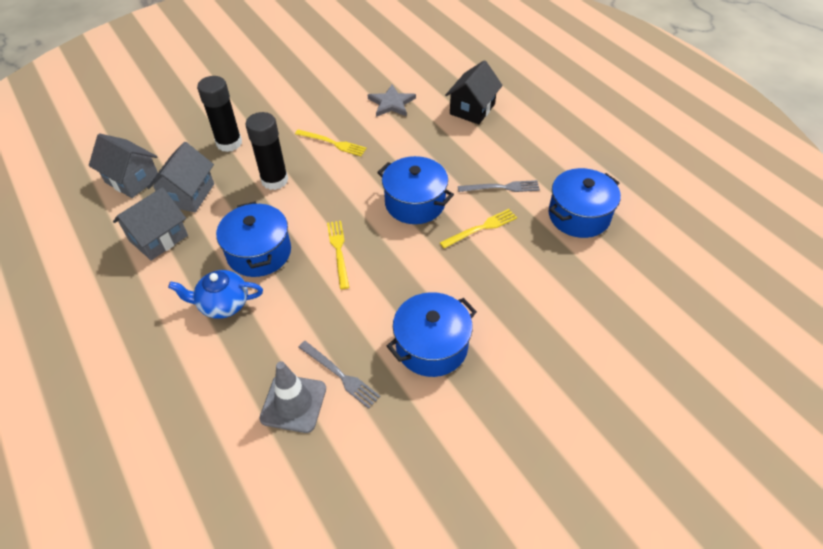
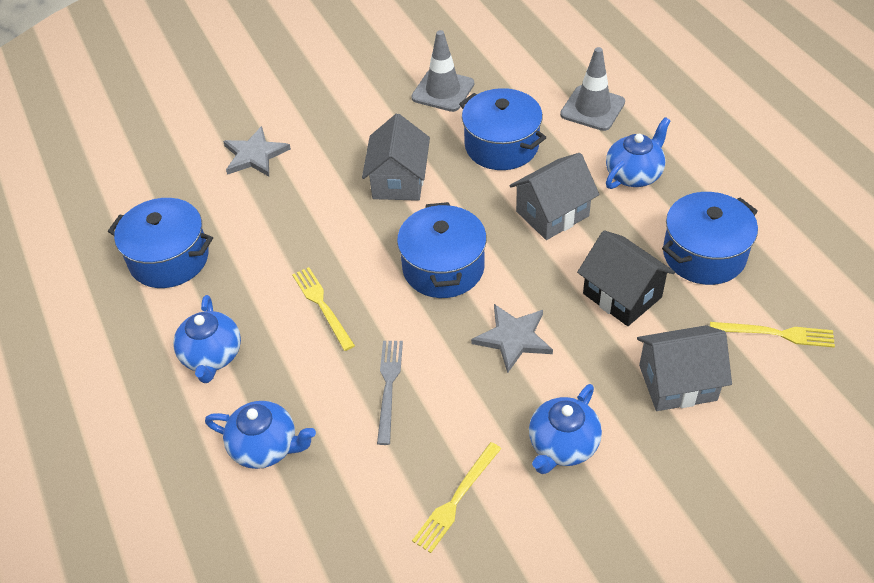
black glue stick: [197,76,242,152] [245,112,288,190] = 2 -> none = 0
blue teapot: [168,270,263,319] = 1 -> [173,295,241,383] [205,401,316,469] [529,384,602,474] [606,117,671,189] = 4
grey fork: [298,341,380,409] [458,180,540,192] = 2 -> [377,341,403,445] = 1
grey star: [368,85,416,117] = 1 -> [223,126,291,177] [471,304,553,373] = 2
grey traffic cone: [259,361,326,433] = 1 -> [411,30,474,112] [560,47,625,131] = 2

